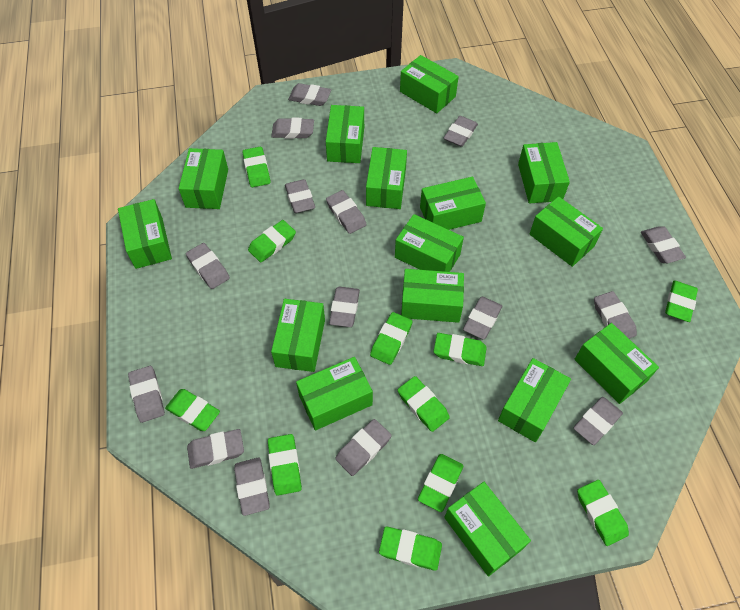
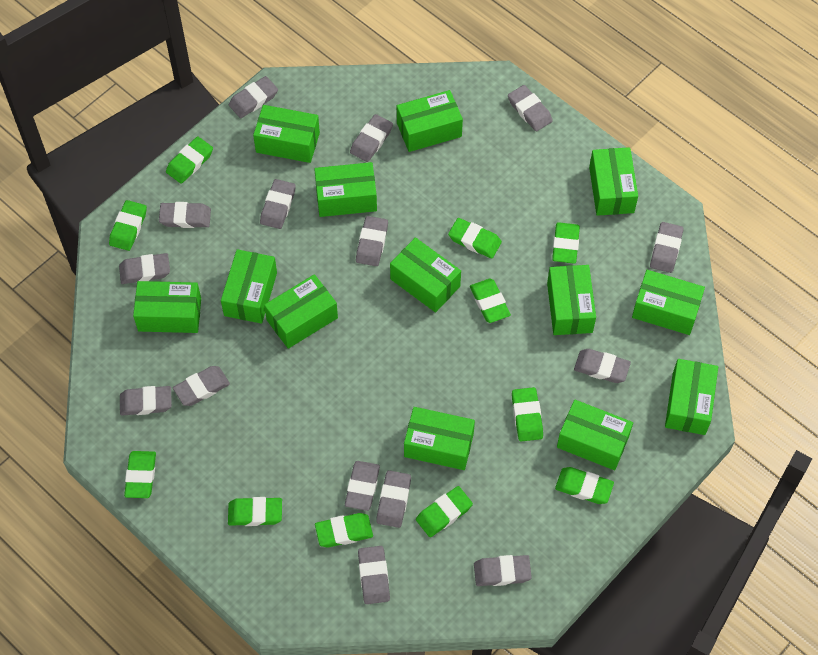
green box: [118,199,172,269] [179,148,228,209] [271,299,325,372] [296,357,373,430] [326,105,364,163] [366,147,407,209] [395,214,464,272] [400,55,459,113] [401,269,464,323] [420,177,486,230] [444,482,531,576] [498,358,571,442] [518,142,570,204] [529,196,603,267] [574,323,659,404] = 15 -> [133,281,201,333] [221,249,277,324] [253,105,320,163] [264,274,338,349] [314,162,377,217] [390,237,461,312] [397,90,463,152] [404,407,475,470] [547,265,596,335] [557,400,633,470] [589,147,638,216] [632,270,705,335] [665,359,718,435] = 13

